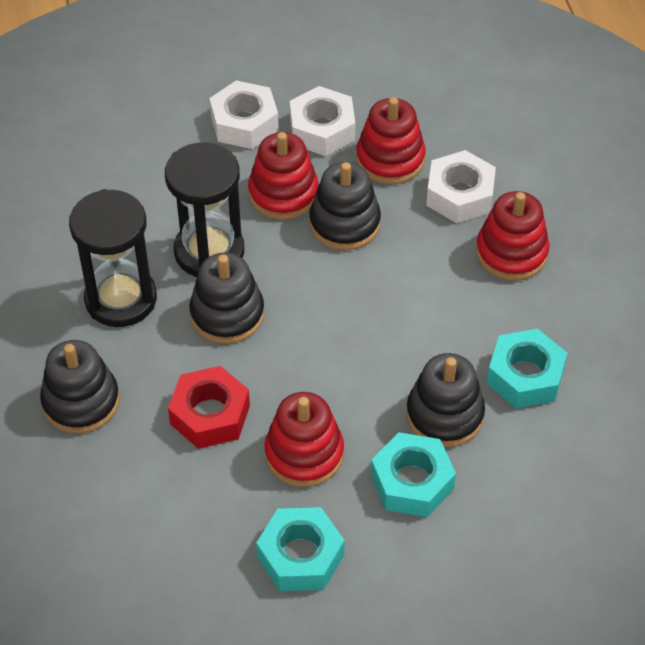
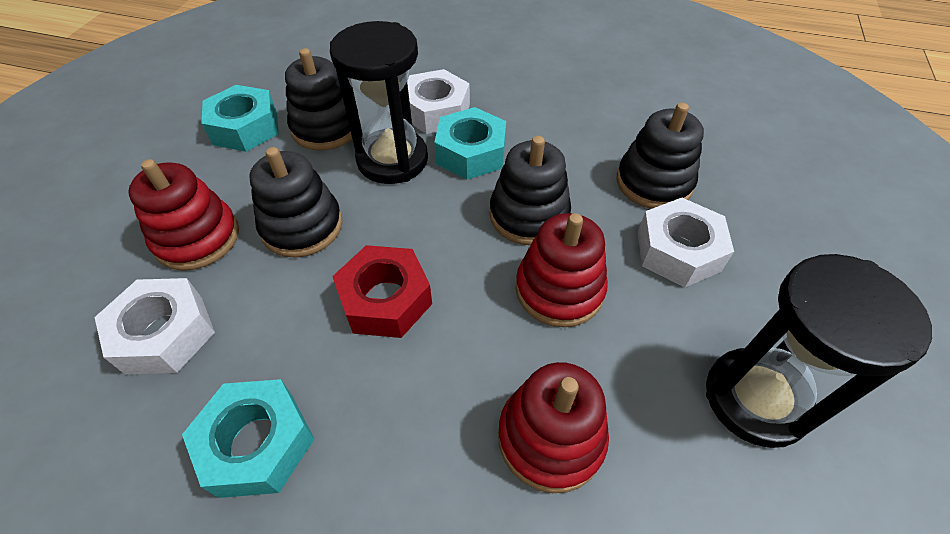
red stacking toy: [248,132,319,220] [265,392,344,487] [356,97,426,184] [476,191,550,280] = 4 -> [128,159,239,271] [498,362,609,493] [515,213,608,327] = 3

